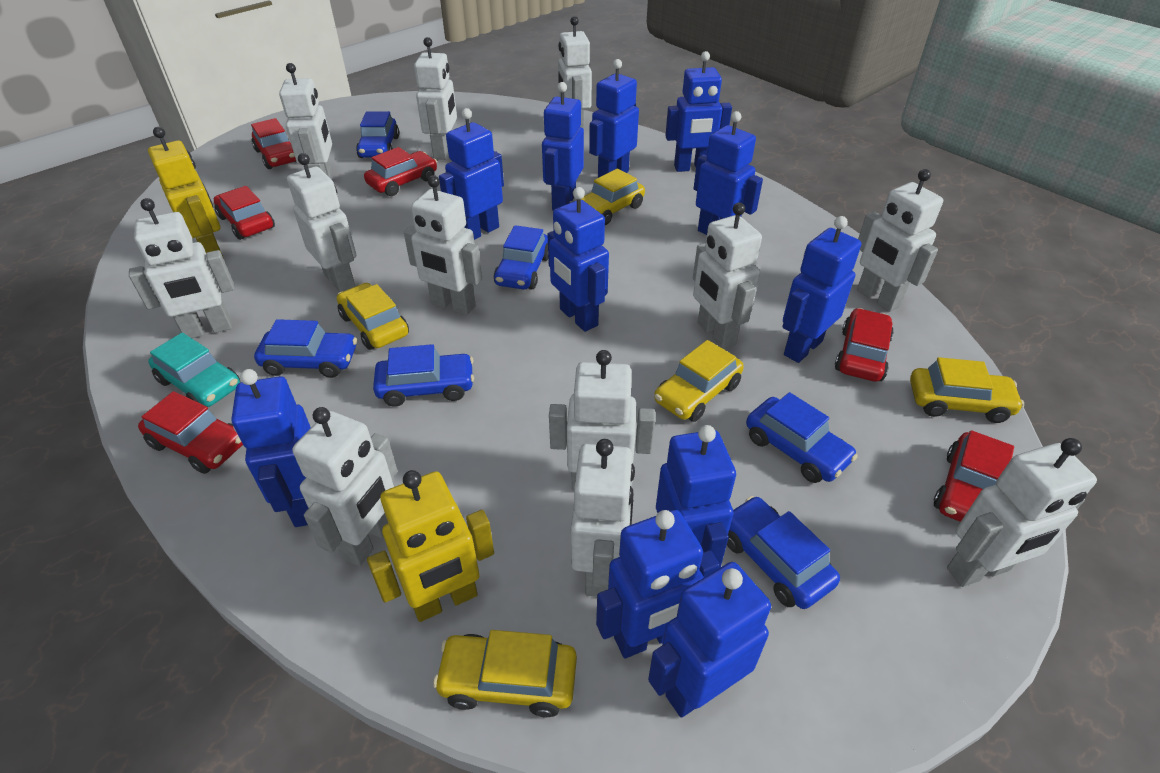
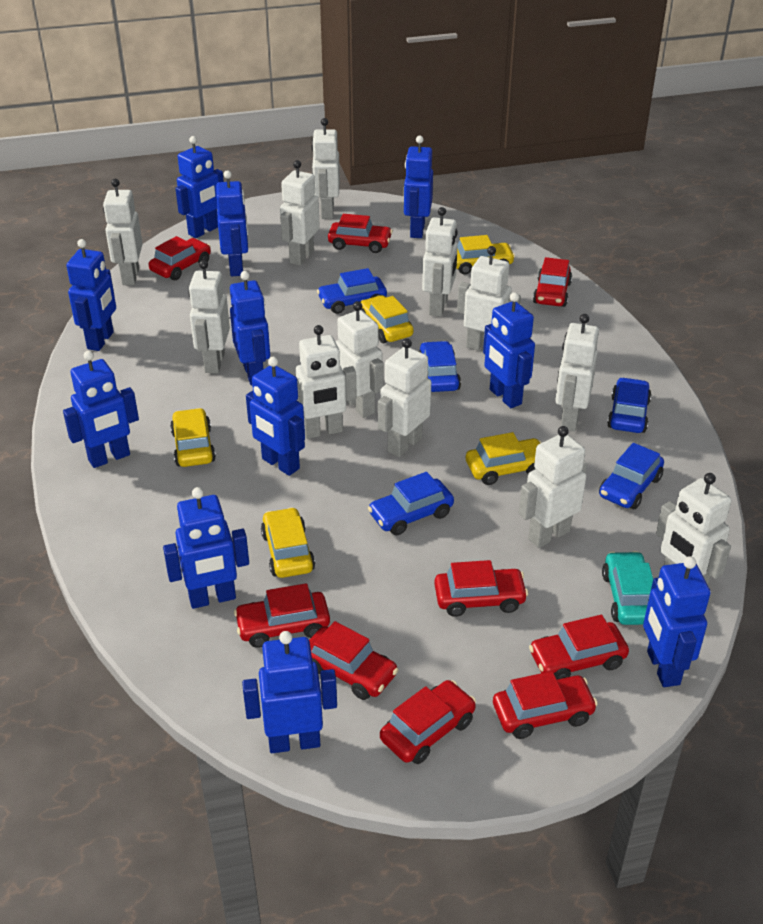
blue car: [254,319,357,378] [356,111,399,158] [373,344,474,407] [494,225,548,290] [727,496,840,609] [746,392,858,483] = 6 -> [317,268,387,314] [368,472,454,535] [419,341,461,392] [599,443,664,509] [607,377,651,433] = 5
red car: [138,391,243,474] [214,186,275,240] [251,118,296,169] [364,147,437,196] [835,308,894,382] [934,430,1014,522] = 6 -> [149,236,211,280] [234,583,330,648] [309,621,398,700] [328,214,393,253] [380,680,476,764] [434,560,528,617] [493,671,598,739] [529,615,629,679] [533,257,572,307] = 9
yellow robot: [148,127,224,259] [367,470,494,622] = 2 -> none = 0

